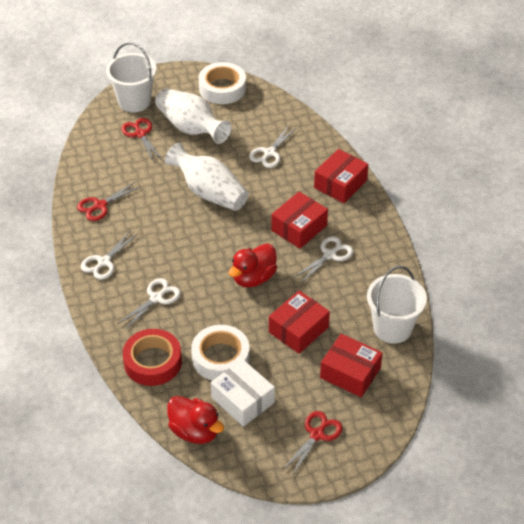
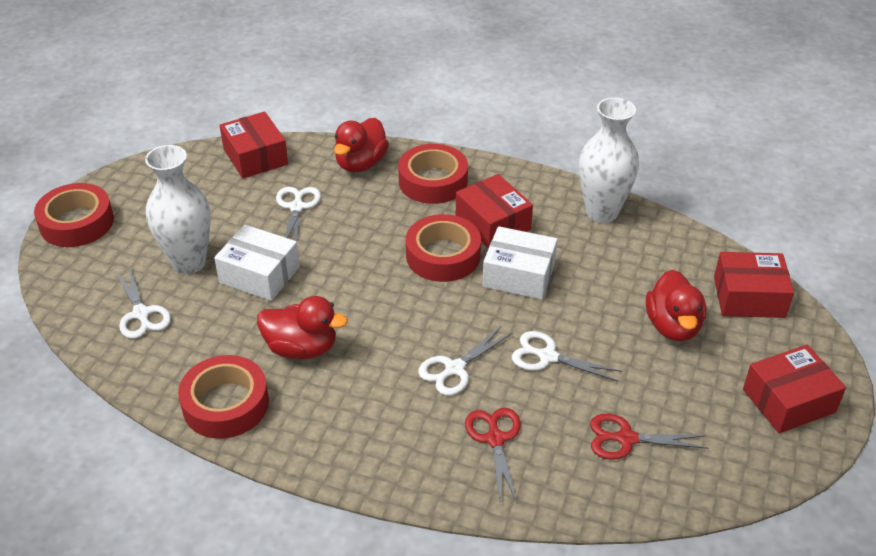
red duck: [167,396,224,444] [229,243,277,287] = 2 -> [257,296,348,359] [334,118,389,172] [646,270,707,341] = 3
red scissors: [77,181,141,221] [121,118,162,161] [282,411,343,476] = 3 -> [465,408,521,504] [590,414,708,460] = 2
red tape: [123,329,182,386] = 1 -> [34,183,114,247] [178,355,269,439] [398,144,468,204] [406,214,481,282] = 4
white box: [211,359,275,427] = 1 -> [214,224,300,301] [482,226,558,300] = 2
white bucket: [106,42,157,112] [367,266,427,344] = 2 -> none = 0
white tape: [191,325,250,381] [199,62,246,104] = 2 -> none = 0

